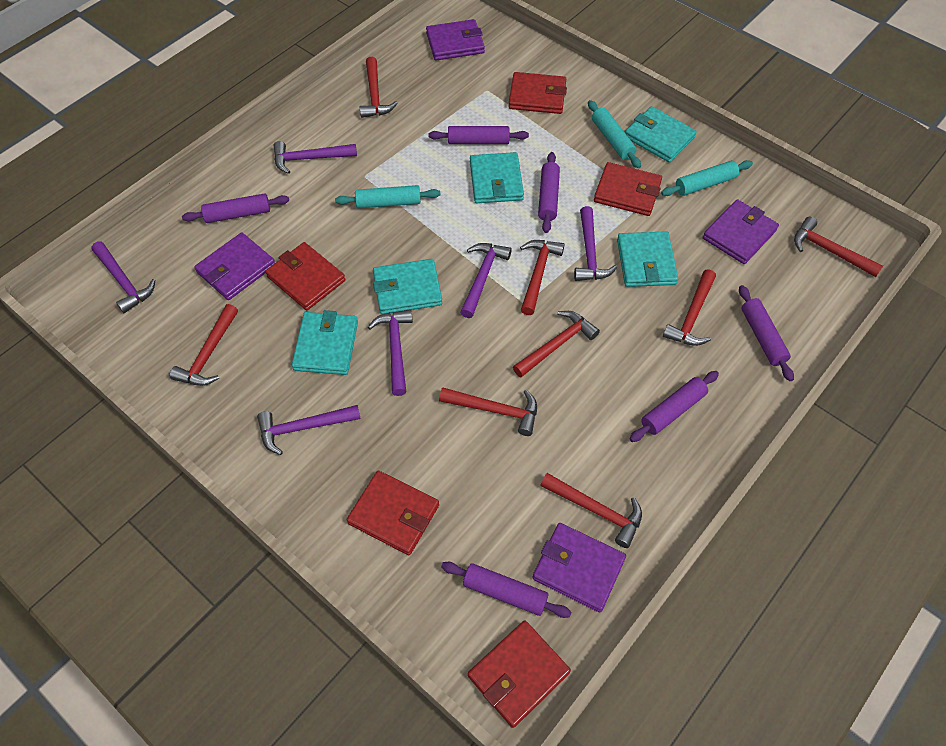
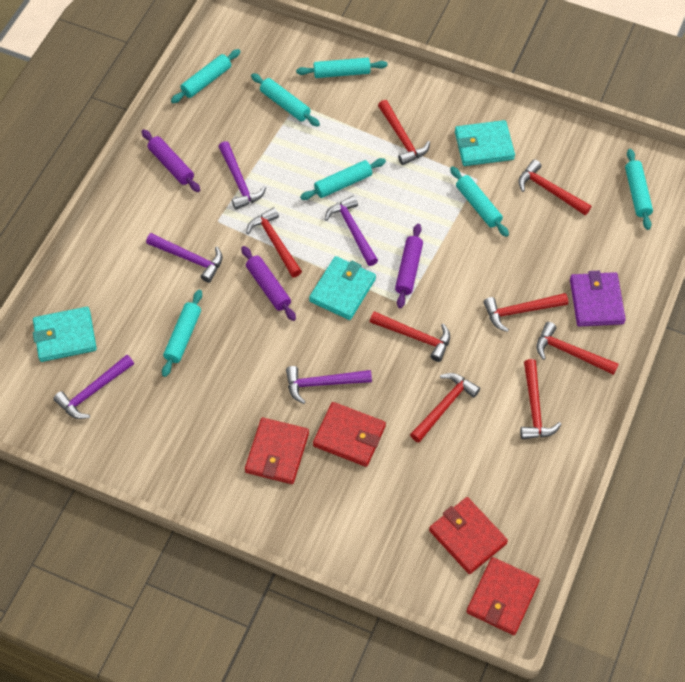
purple hammer: [91,241,155,313] [257,405,361,455] [274,141,357,174] [368,309,413,396] [460,243,512,318] [574,206,617,281] = 6 -> [53,355,134,419] [146,233,223,283] [218,141,266,210] [286,366,372,404] [325,196,378,266] = 5
purple rolling pin: [182,193,289,223] [429,126,529,144] [441,562,572,618] [538,152,560,233] [630,371,719,442] [739,285,794,381] = 6 -> [141,129,200,192] [241,246,296,321] [395,224,423,308] = 3
purple wallet: [194,233,275,300] [426,19,485,60] [532,523,626,612] [703,199,779,264] = 4 -> [570,271,626,327] = 1
red wallet: [265,242,345,311] [347,471,439,555] [468,621,571,728] [508,72,567,114] [594,162,662,216] = 5 -> [245,418,309,484] [313,402,386,467] [429,497,508,574] [466,557,540,635] = 4
turquoise rolling pin: [335,185,441,208] [588,100,641,168] [661,160,753,196] = 3 -> [162,290,202,377] [171,49,241,103] [251,73,320,126] [296,58,387,78] [300,158,386,200] [450,166,509,237] [625,149,653,230] = 7
turquoise wallet: [292,310,358,375] [373,259,442,314] [470,152,524,203] [617,231,678,287] [625,106,697,163] = 5 -> [33,307,97,362] [309,256,376,320] [455,120,515,166] = 3

